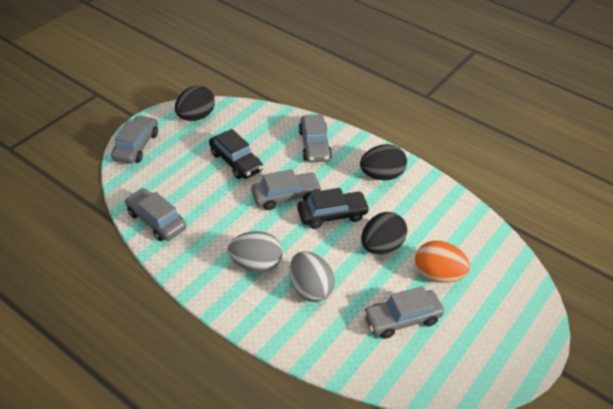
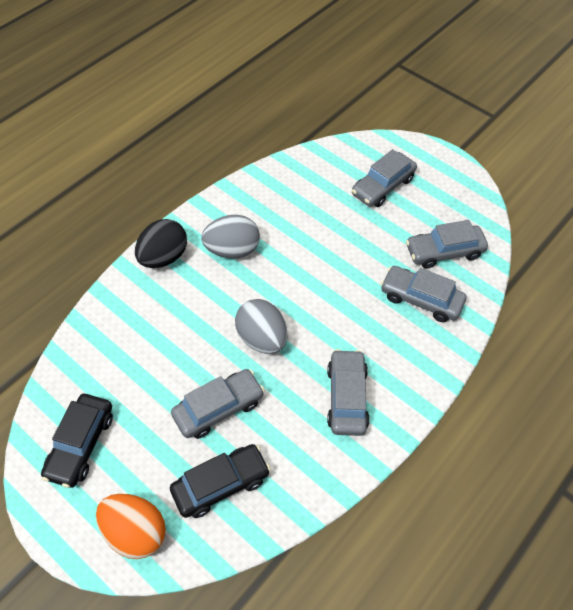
black egg: [175,85,215,121] [360,144,407,180] [361,212,407,254] = 3 -> [135,219,187,268] = 1

